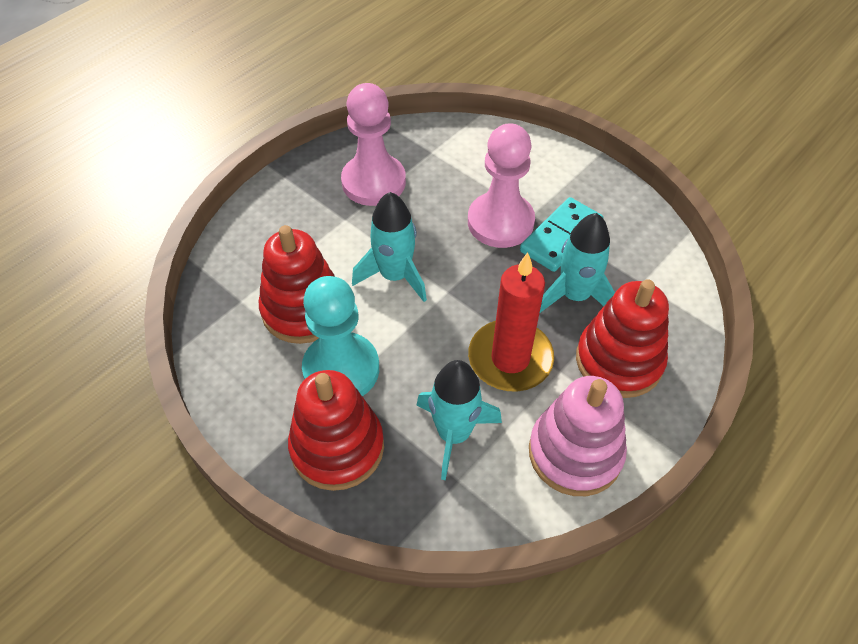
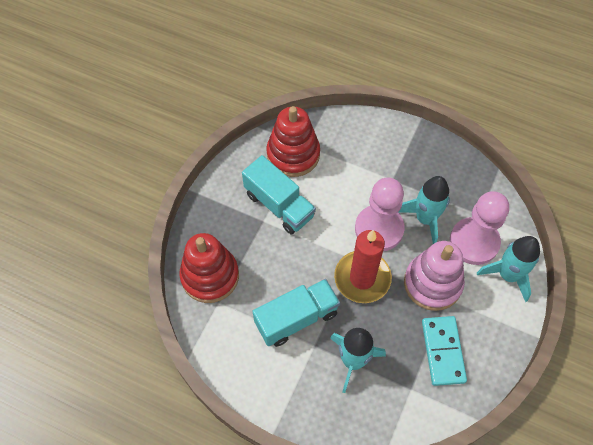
red stacking toy: [259,225,335,344] [288,370,384,491] [576,279,669,398] = 3 -> [180,233,239,303] [266,106,320,177] = 2
turquoise pawn: [302,276,379,396] = 1 -> none = 0
turquoise truck: none = 0 -> [242,155,316,234] [253,279,340,347] = 2

